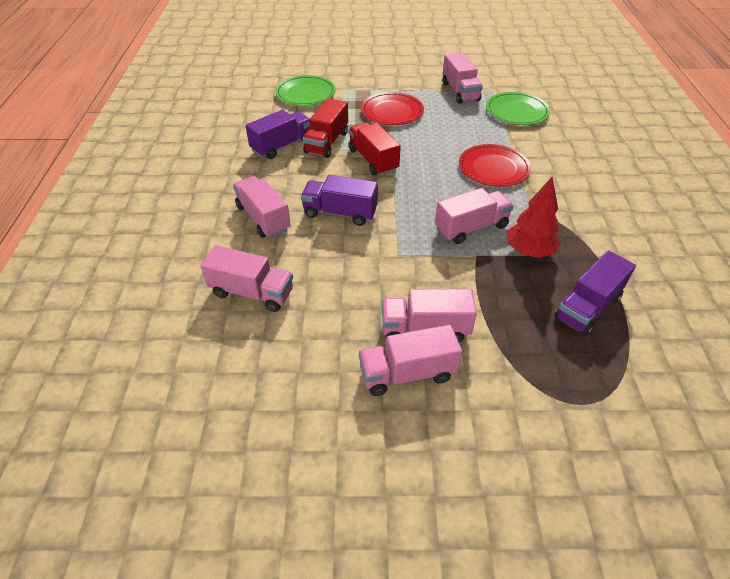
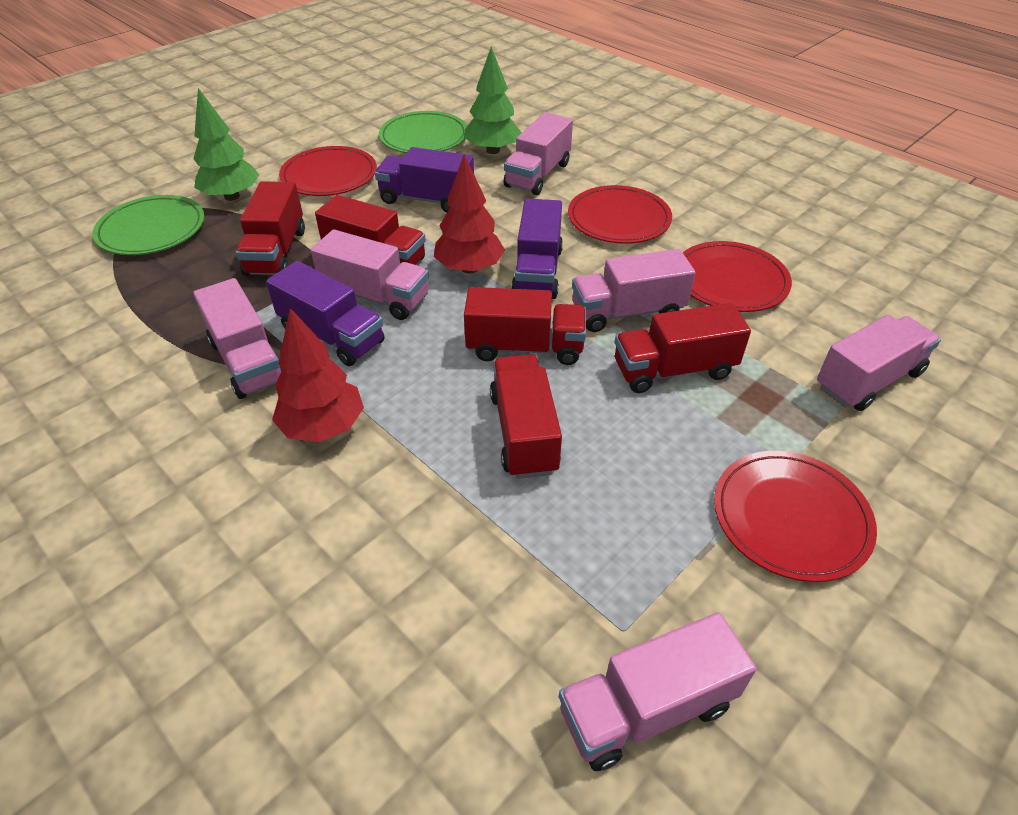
green tree: none = 0 -> [193,88,259,201] [465,47,522,154] = 2
red plate: [361,92,424,125] [459,144,531,187] = 2 -> [279,146,377,196] [568,185,672,244] [683,241,792,312] [714,451,877,582] = 4
red tree: [507,177,561,258] = 1 -> [272,308,364,442] [434,154,505,274] = 2
red truck: [303,98,348,158] [349,122,401,176] = 2 -> [236,181,305,276] [315,195,426,265] [464,287,586,365] [490,354,562,479] [615,303,751,393] = 5

